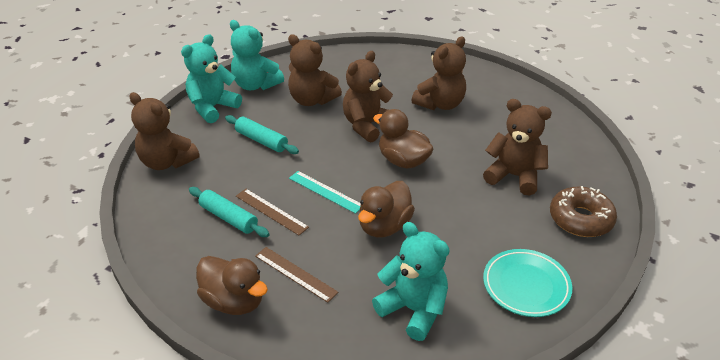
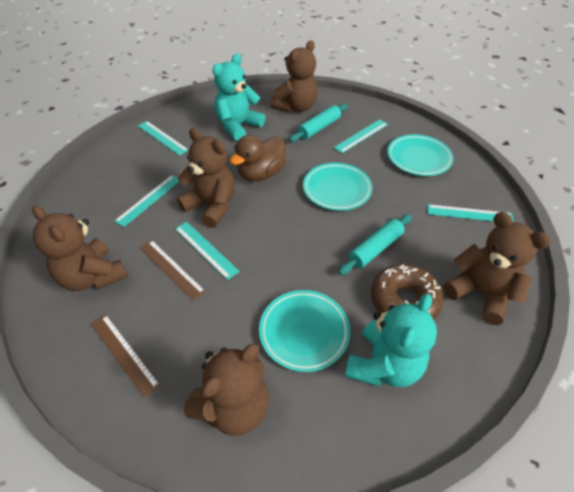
brown duck: [196,256,268,315] [358,181,415,238] [373,109,434,168] = 3 -> [230,135,286,181] = 1
turquoise plate: [483,249,572,317] = 1 -> [259,290,350,372] [303,163,373,211] [387,134,454,176] = 3
turquoise ruler: [289,171,361,214] = 1 -> [114,175,180,227] [138,121,189,156] [175,222,240,280] [334,119,388,153] [427,204,514,222] = 5
turquoise teddy bear: [181,34,242,123] [230,20,284,90] [372,222,449,341] = 3 -> [213,54,265,141] [345,294,437,387] = 2

